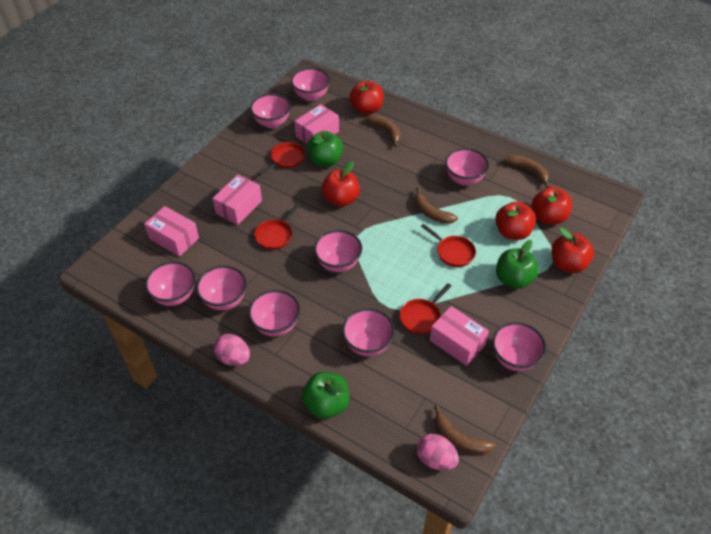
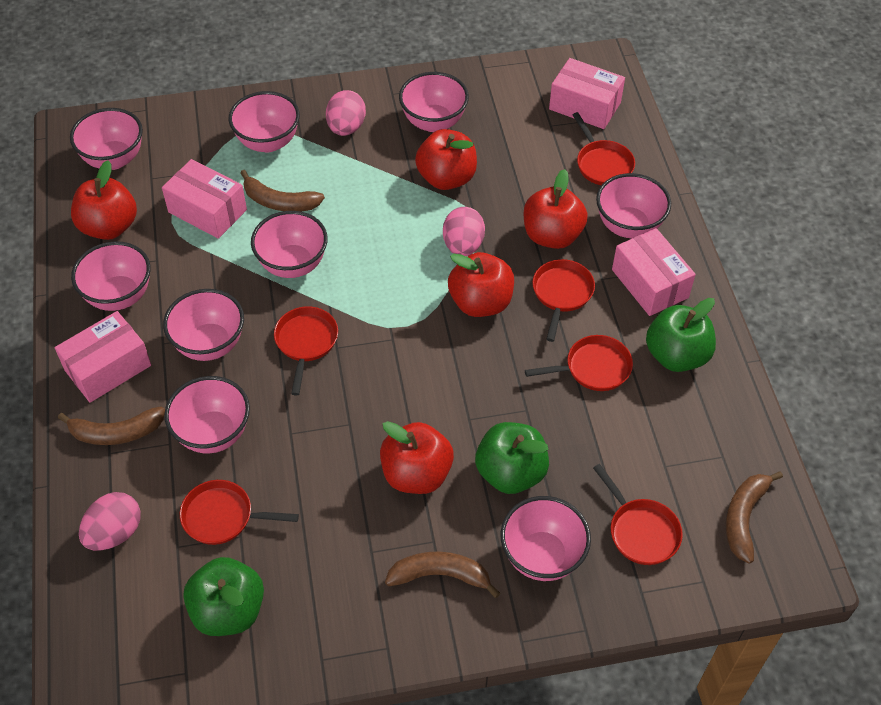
pink egg: [214,334,250,366] [417,434,459,470] = 2 -> [79,492,141,551] [326,90,366,136] [443,207,485,256] = 3
red pan: [254,203,300,250] [258,142,305,176] [400,283,451,334] [421,224,476,267] = 4 -> [180,480,299,545] [274,306,338,396] [525,335,633,391] [532,259,595,342] [573,112,635,185] [593,464,683,565] = 6

